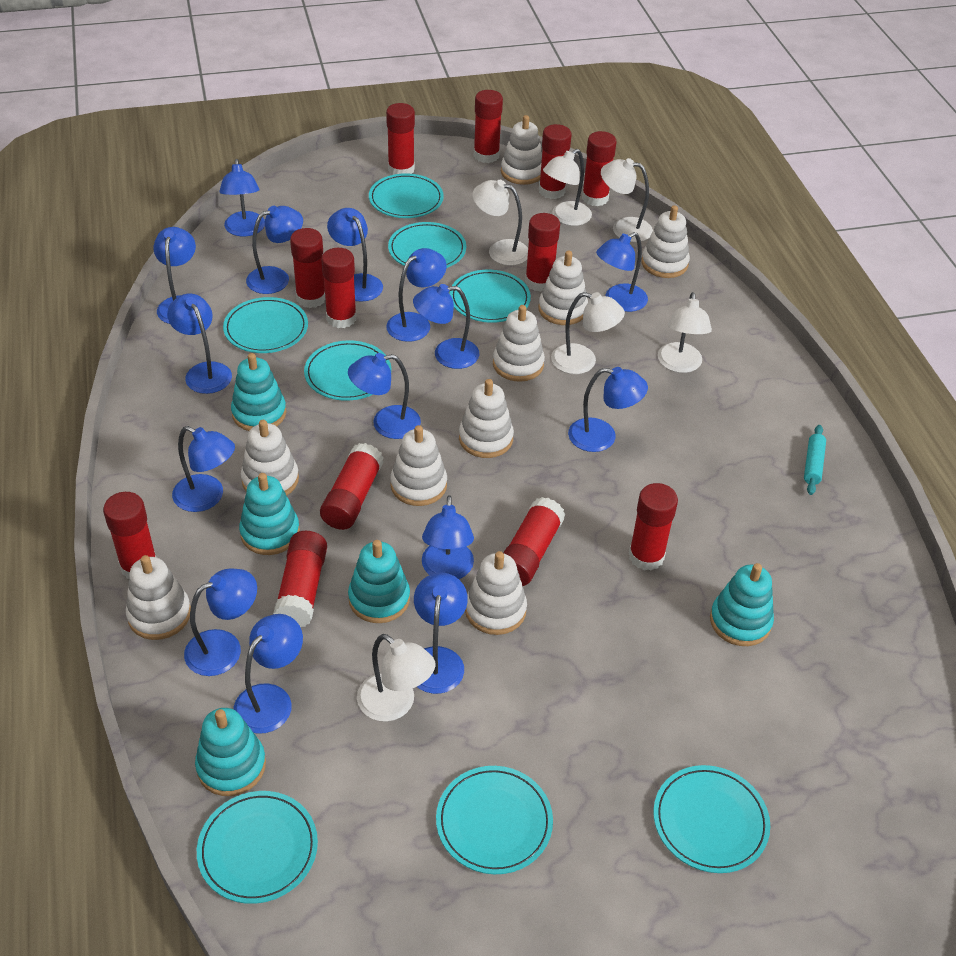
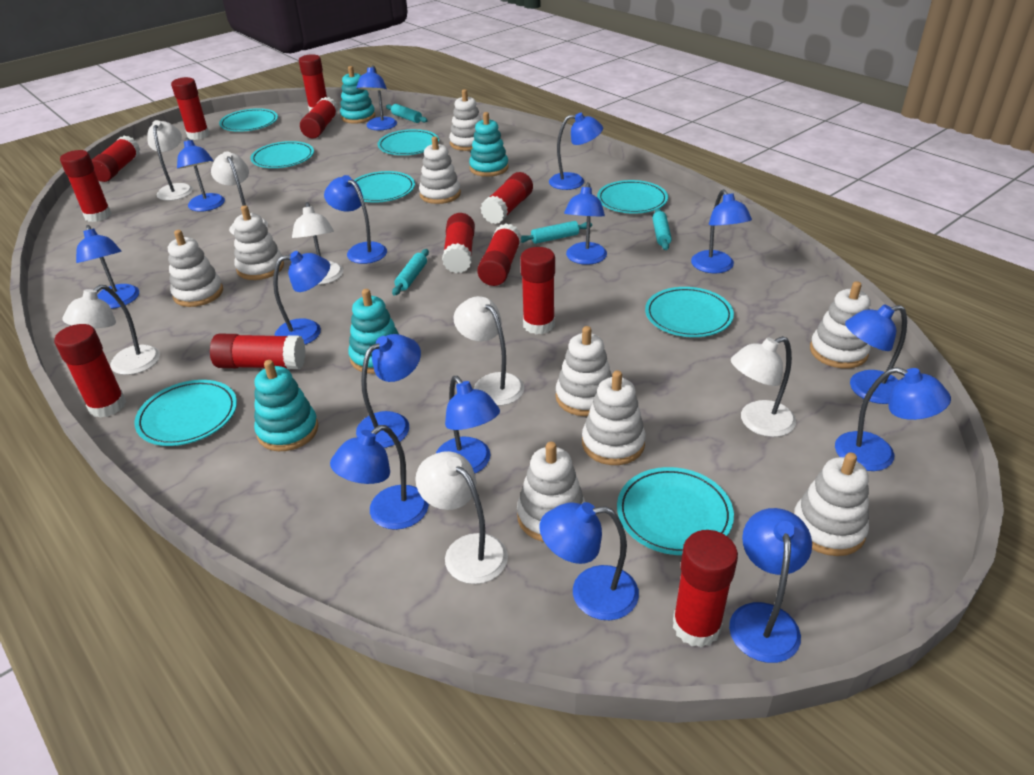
turquoise rolling pin: [804,425,826,495] = 1 -> [386,104,428,123] [392,249,429,296] [521,221,592,244] [653,208,672,250] = 4
turquoise stacking toy: [195,708,266,796] [231,353,286,431] [239,473,300,555] [348,540,410,623] [710,563,774,646] = 5 -> [254,360,318,451] [340,66,375,124] [348,289,399,374] [469,112,509,177] = 4
white lamp: [357,634,435,722] [472,180,528,266] [543,149,592,226] [551,292,625,374] [601,158,653,242] [658,292,712,373] = 6 -> [62,285,160,375] [147,120,193,201] [211,151,268,235] [292,202,343,285] [415,451,508,584] [453,296,524,406] [731,336,796,437] = 7

